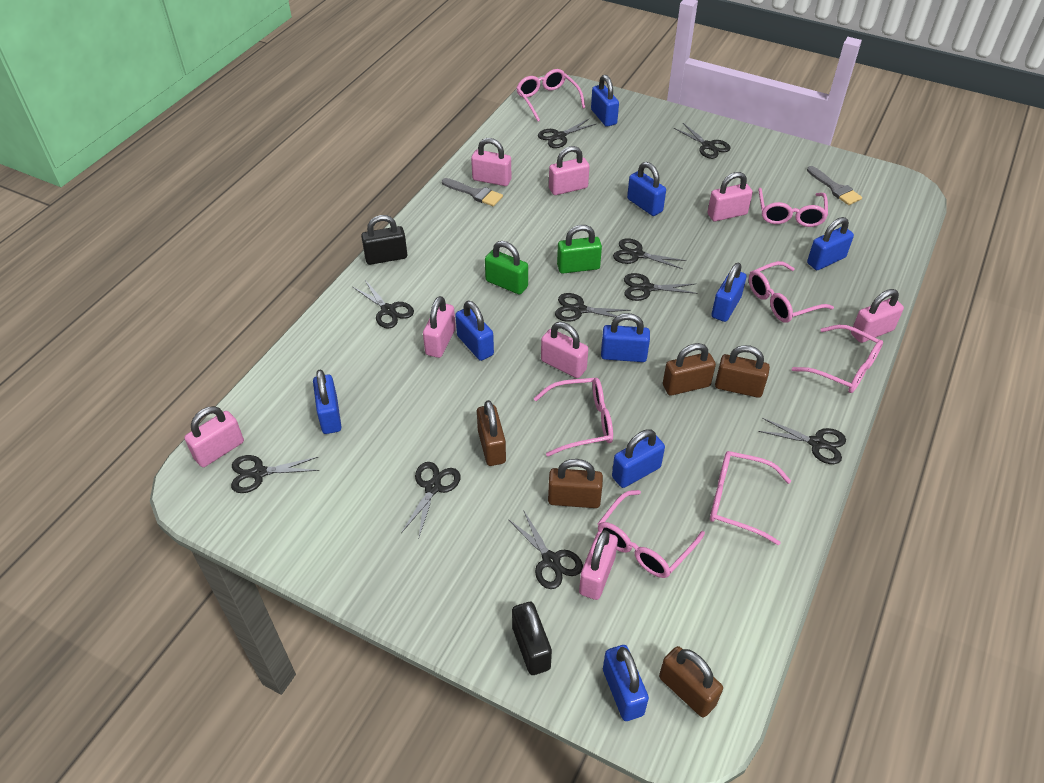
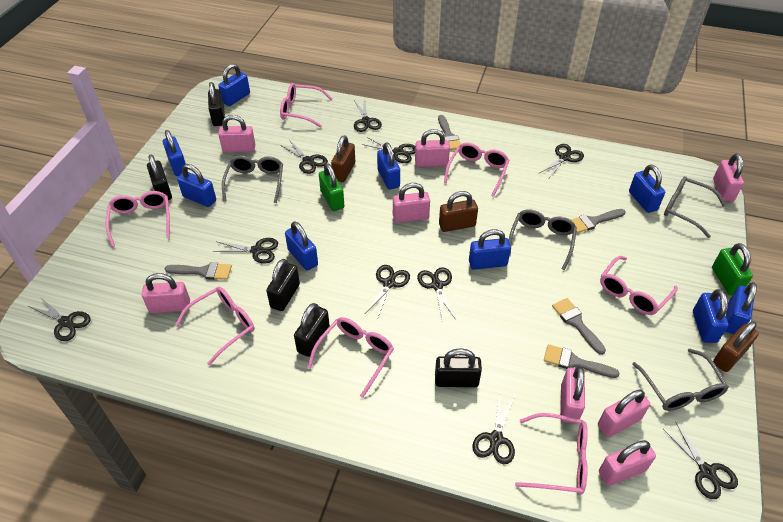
black padlock: [361,215,407,265] [512,602,552,675] = 2 -> [147,155,172,200] [208,82,225,126] [266,259,300,311] [294,303,330,357] [435,348,482,387] = 5
brown padlock: [477,400,506,466] [548,459,603,508] [659,646,723,717] [663,343,716,396] [715,345,770,398] = 5 -> [331,135,355,182] [439,191,478,232] [713,321,759,372] = 3
grey brush: [442,178,503,206] [807,166,862,205] = 2 -> [165,262,232,280] [438,115,461,150] [544,344,620,378] [552,298,606,355] [571,209,626,233] = 5
grey glasses: none = 0 -> [222,156,283,203] [509,209,577,270] [632,349,729,411] [664,176,726,238] = 4

